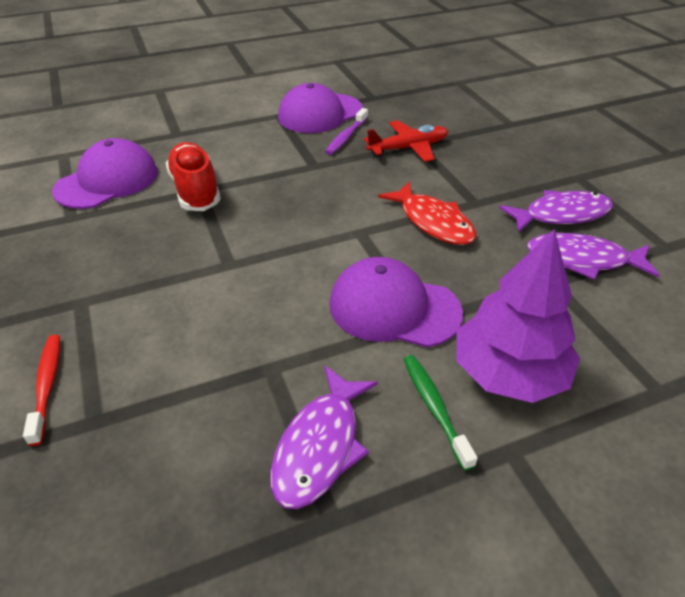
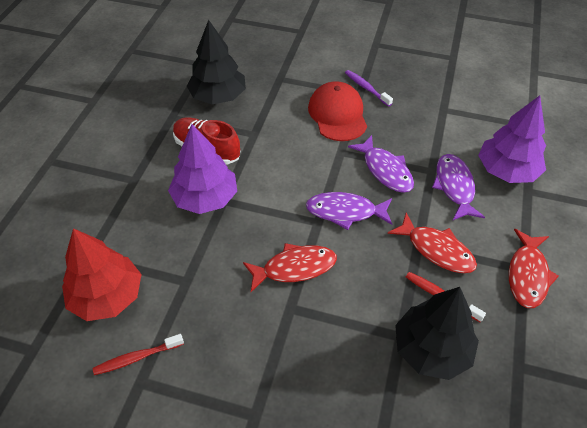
black tree: none = 0 -> [187,20,246,104] [395,287,479,380] = 2
green toothbrush: [404,355,478,471] = 1 -> none = 0
purple cap: [52,138,158,209] [278,83,363,133] [329,257,463,348] = 3 -> none = 0
purple tree: [456,229,580,403] = 1 -> [168,124,237,214] [478,96,546,183] = 2
red cap: none = 0 -> [308,81,367,141] = 1
red fish: [378,182,476,245] = 1 -> [243,243,337,292] [388,213,477,273] [509,229,559,308] = 3
red plane: [364,120,448,162] = 1 -> none = 0
red toothbrush: [23,335,60,446] = 1 -> [93,334,184,375] [406,272,486,322] = 2
red tree: none = 0 -> [62,228,142,321] = 1

